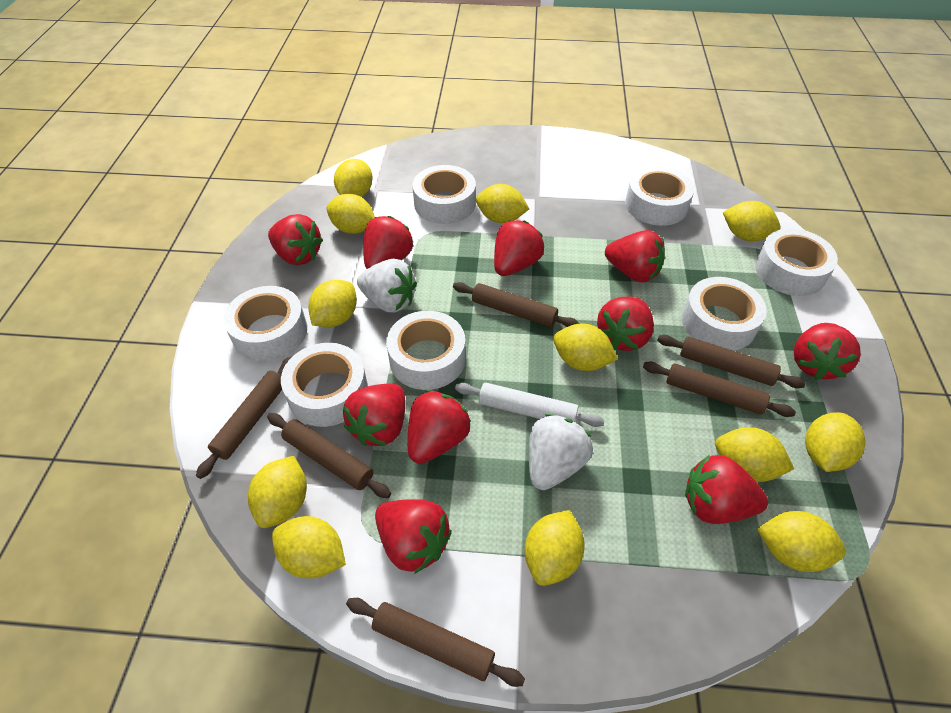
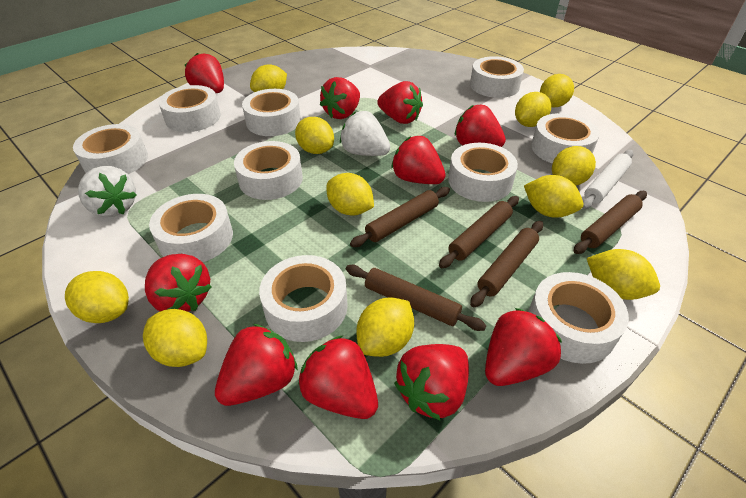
brown rolling pin: [196,356,292,479] [267,413,391,498] [346,598,525,687] [453,282,580,327] [643,361,796,417] [658,335,806,388] = 6 -> [346,265,486,331] [350,187,450,247] [439,196,519,268] [470,221,543,307] [574,191,647,254] = 5
white tape: [223,286,307,361] [281,343,368,427] [386,311,466,390] [412,165,476,224] [625,166,694,226] [682,277,767,351] [755,228,838,296] = 7 -> [73,124,148,174] [149,194,233,262] [158,85,221,132] [234,141,303,200] [242,89,301,136] [259,255,348,342] [448,143,518,202] [470,56,524,98] [528,272,629,364] [531,113,600,164] = 10
yellow lemon: [248,456,307,528] [272,516,346,579] [308,280,357,327] [327,194,375,234] [334,159,373,197] [476,184,529,223] [525,510,585,586] [553,324,618,371] [715,427,794,482] [723,201,781,241] [757,511,846,572] [805,412,866,472] = 12 -> [65,271,129,323] [143,309,207,367] [250,64,287,92] [295,117,334,154] [326,173,374,216] [356,297,414,357] [515,92,551,127] [524,175,583,218] [540,74,574,108] [552,146,596,186] [587,249,660,300] = 11

